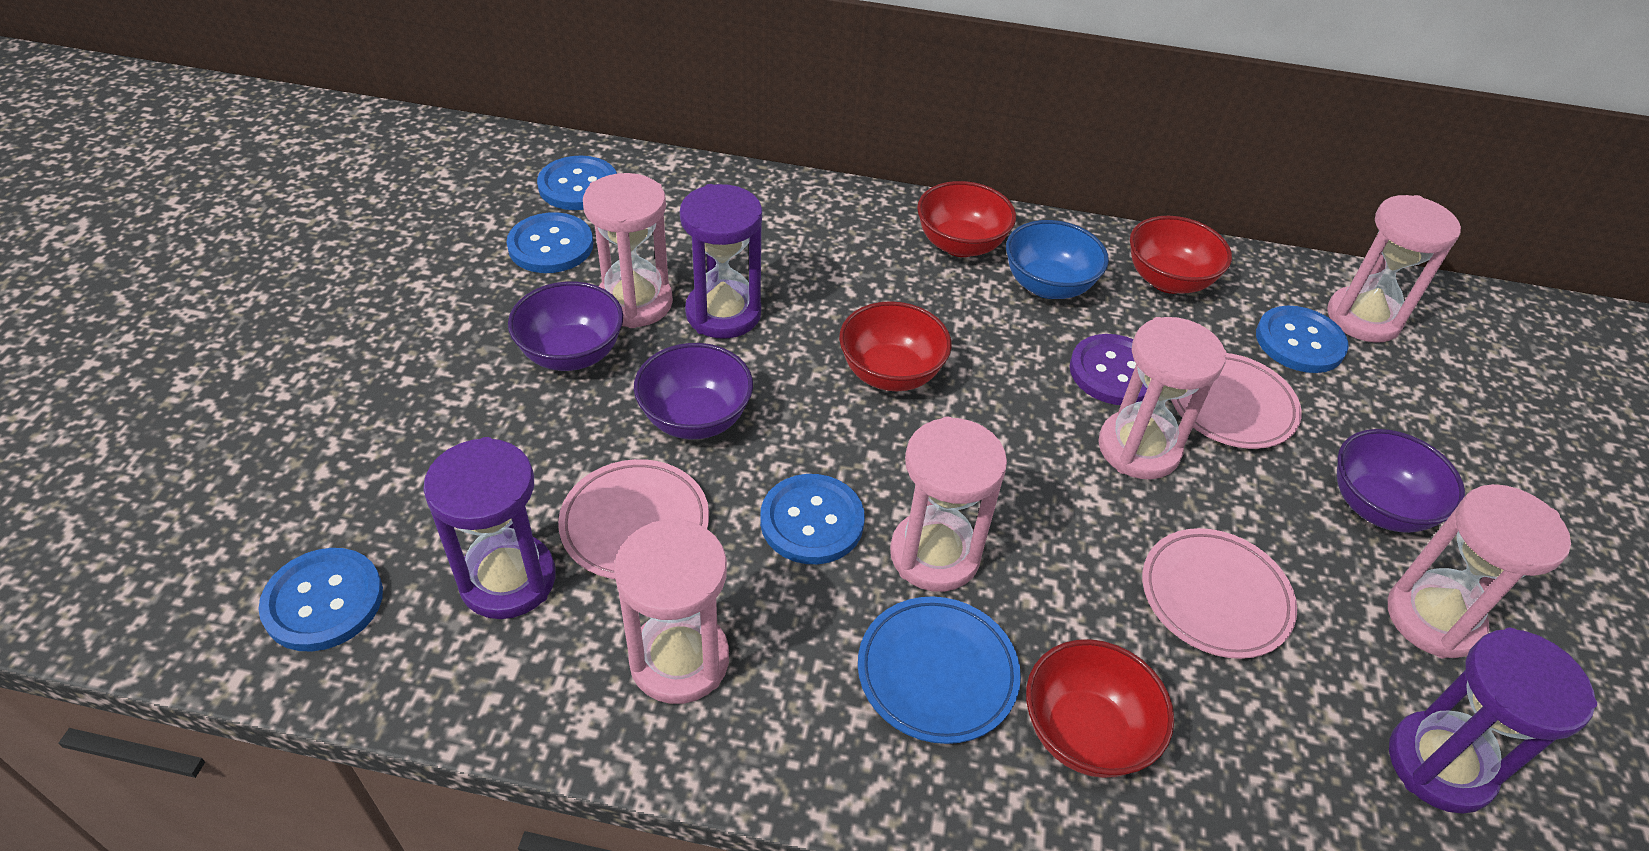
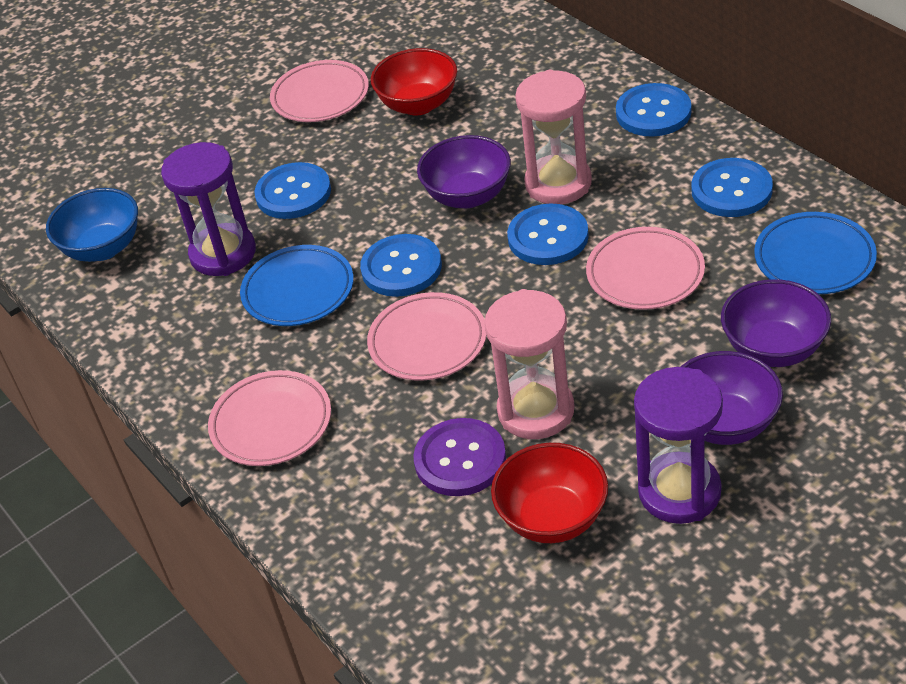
blue plate: [858,596,1021,744] = 1 -> [240,245,354,326] [754,212,877,294] = 2
pink hourglass: [583,173,673,328] [614,518,729,704] [890,416,1007,592] [1098,317,1227,480] [1327,195,1461,343] [1388,484,1571,659] = 6 -> [484,289,574,439] [515,70,592,204] = 2
pink plate: [558,459,709,579] [1142,528,1297,659] [1171,353,1302,449] = 3 -> [208,370,331,466] [270,60,369,122] [367,292,486,381] [586,227,705,310] = 4
purple hourglass: [423,437,556,619] [680,184,762,339] [1389,627,1597,814] = 3 -> [161,142,256,276] [634,367,723,524] = 2
red bowl: [839,301,952,391] [917,181,1016,257] [1026,639,1174,778] [1130,216,1232,294] = 4 -> [371,48,457,116] [491,443,608,543] = 2

